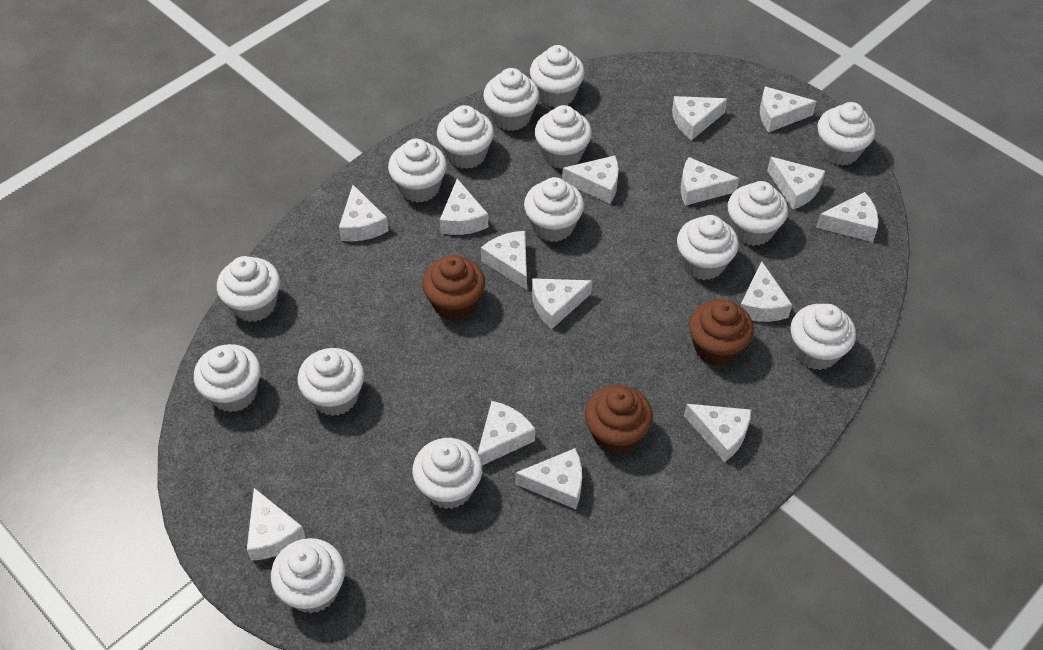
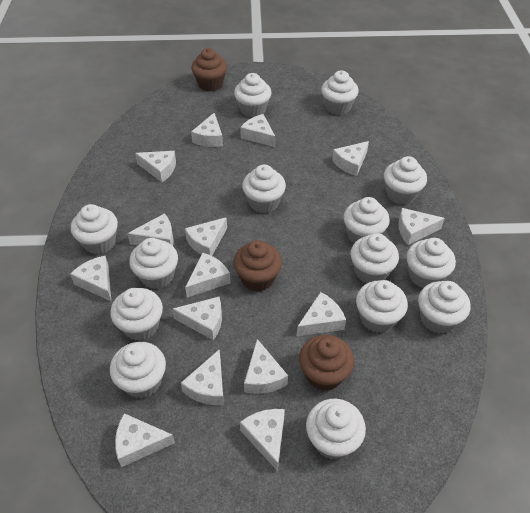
white cupcake: [194,344,261,412] [217,256,280,322] [271,538,345,613] [297,348,364,416] [388,139,447,203] [412,438,482,509] [437,105,494,169] [483,68,539,131] [524,177,584,242] [530,45,585,108] [535,105,592,169] [677,215,739,280] [727,181,788,246] [791,304,856,370] [817,102,875,166] = 15 -> [71,204,118,254] [110,288,163,341] [110,342,166,398] [129,238,178,289] [234,73,272,117] [242,164,286,213] [306,399,366,459] [321,70,359,115] [344,197,390,243] [351,233,399,283] [356,280,408,333] [384,156,427,205] [406,238,456,288] [418,281,471,334] = 14

